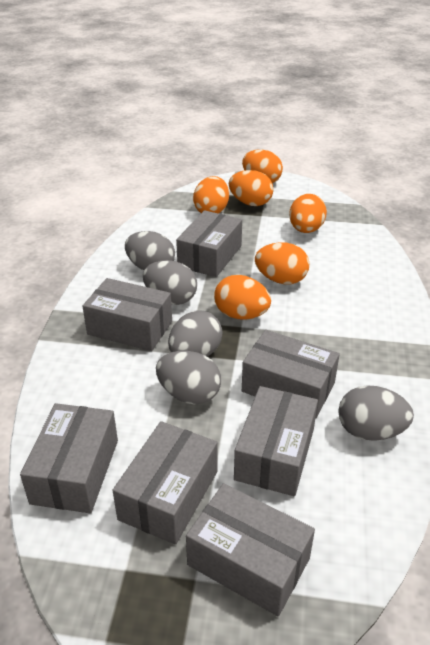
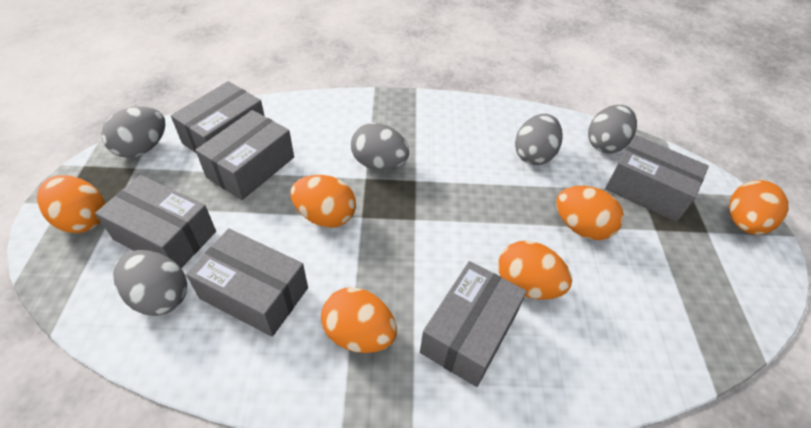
grey box: [20,403,118,513] [83,278,172,351] [112,421,218,545] [176,210,242,277] [186,483,315,617] [234,386,318,496] [242,330,340,418] = 7 -> [95,175,216,268] [171,81,265,154] [186,228,308,337] [195,110,294,200] [420,261,527,387] [605,135,709,222] = 6

